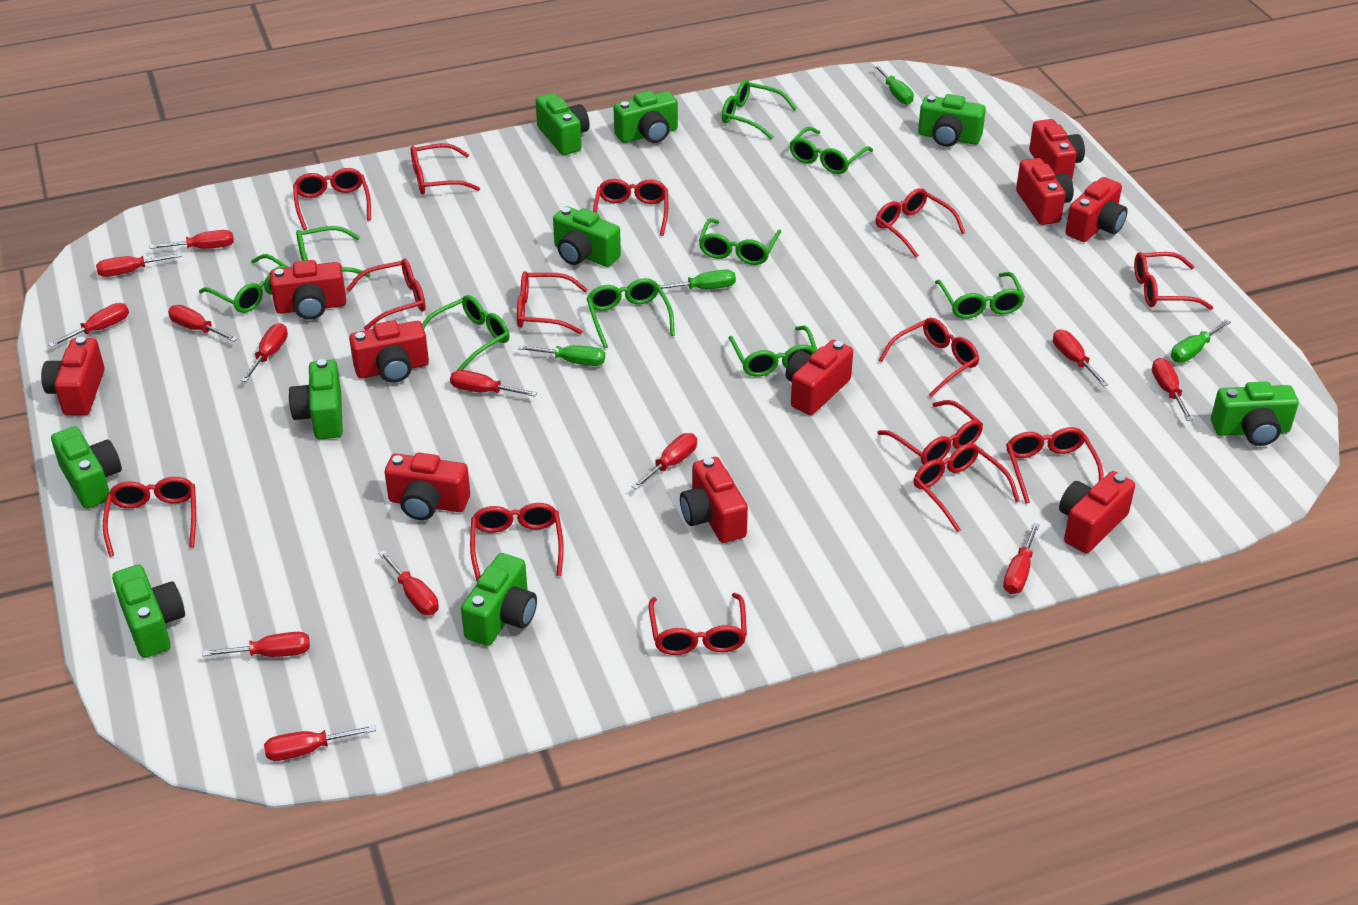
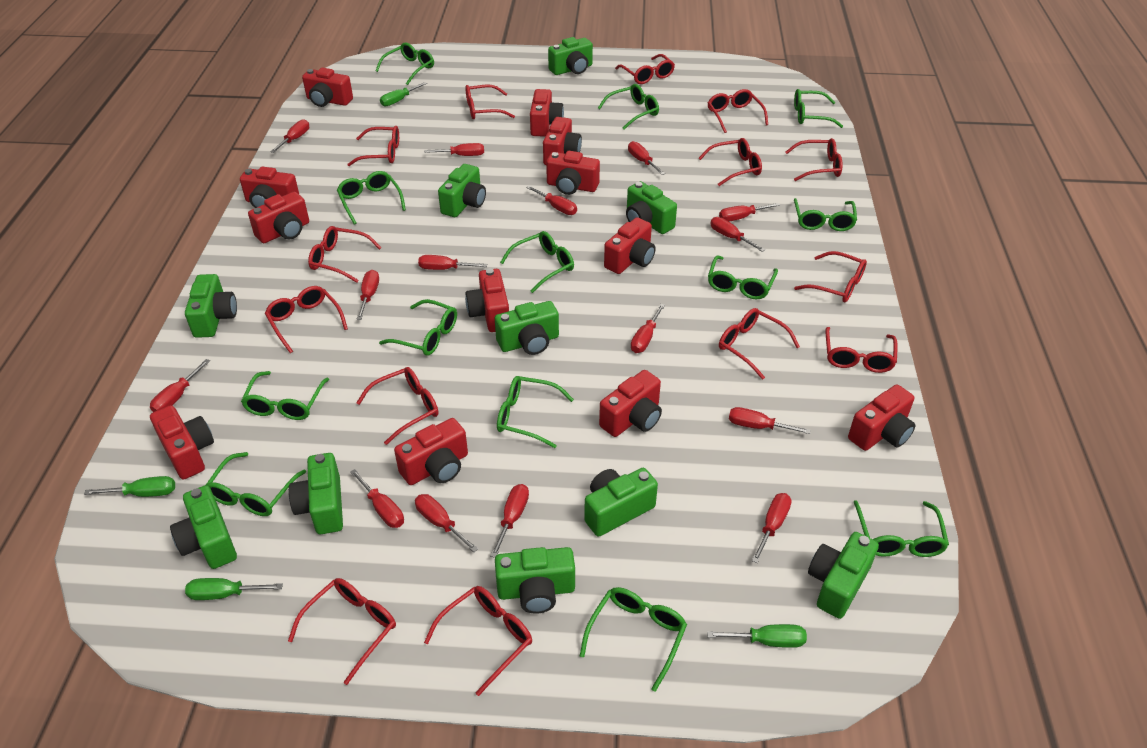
green camera: [51,426,122,509] [112,565,185,658] [289,359,343,439] [461,553,537,646] [536,93,590,155] [553,206,621,267] [614,91,678,143] [918,94,986,147] [1211,382,1299,446] = 9 -> [170,485,237,569] [185,274,237,338] [289,453,343,534] [438,164,486,217] [495,301,559,355] [495,547,575,614] [548,37,593,75] [584,468,658,537] [626,181,677,234] [808,532,879,619] = 10
green glasses: [199,254,288,313] [296,226,371,277] [422,295,510,371] [586,278,675,348] [699,218,781,265] [722,80,797,140] [729,326,817,377] [789,127,873,174] [935,272,1025,319] = 9 -> [206,452,306,516] [241,371,329,420] [337,171,406,225] [376,42,434,85] [379,299,457,355] [497,376,574,448] [500,231,574,293] [580,587,687,692] [598,84,659,130] [708,256,778,300] [794,89,843,128] [794,198,857,231] [854,500,949,557] = 13
red camera: [41,337,105,415] [270,260,346,320] [349,320,429,383] [385,453,470,520] [680,457,748,543] [785,340,853,415] [1016,158,1074,225] [1029,119,1085,179] [1059,471,1135,553] [1065,177,1128,242] = 10 -> [150,405,214,480] [240,167,299,208] [248,192,309,243] [302,68,353,107] [394,418,468,485] [465,268,509,332] [530,89,564,137] [543,117,582,165] [546,151,600,195] [599,370,662,437] [604,217,656,274] [848,384,915,451] = 12
red screwdriver: [48,303,129,347] [96,253,182,277] [150,230,234,249] [168,305,238,342] [203,632,310,657] [241,323,288,382] [264,725,376,761] [378,550,439,615] [450,370,537,397] [632,433,697,490] [1003,523,1040,594] [1053,329,1108,386] [1152,358,1193,421] = 13 -> [150,359,210,412] [270,119,309,153] [350,469,404,528] [357,270,379,320] [415,494,478,552] [418,255,487,270] [424,143,484,156] [490,484,529,558] [526,186,577,215] [628,141,665,175] [631,304,665,353] [710,217,765,252] [719,203,780,221] [729,407,811,434] [752,493,792,563] = 15

